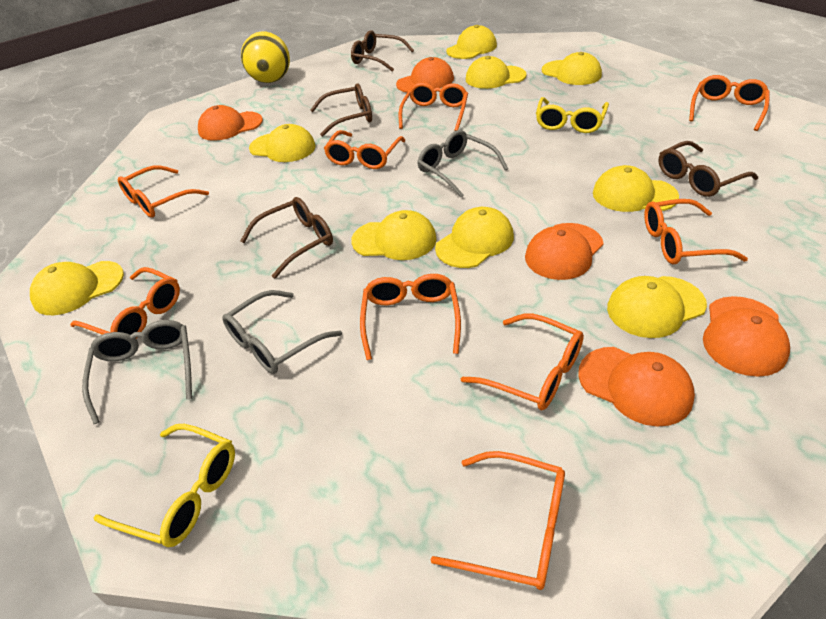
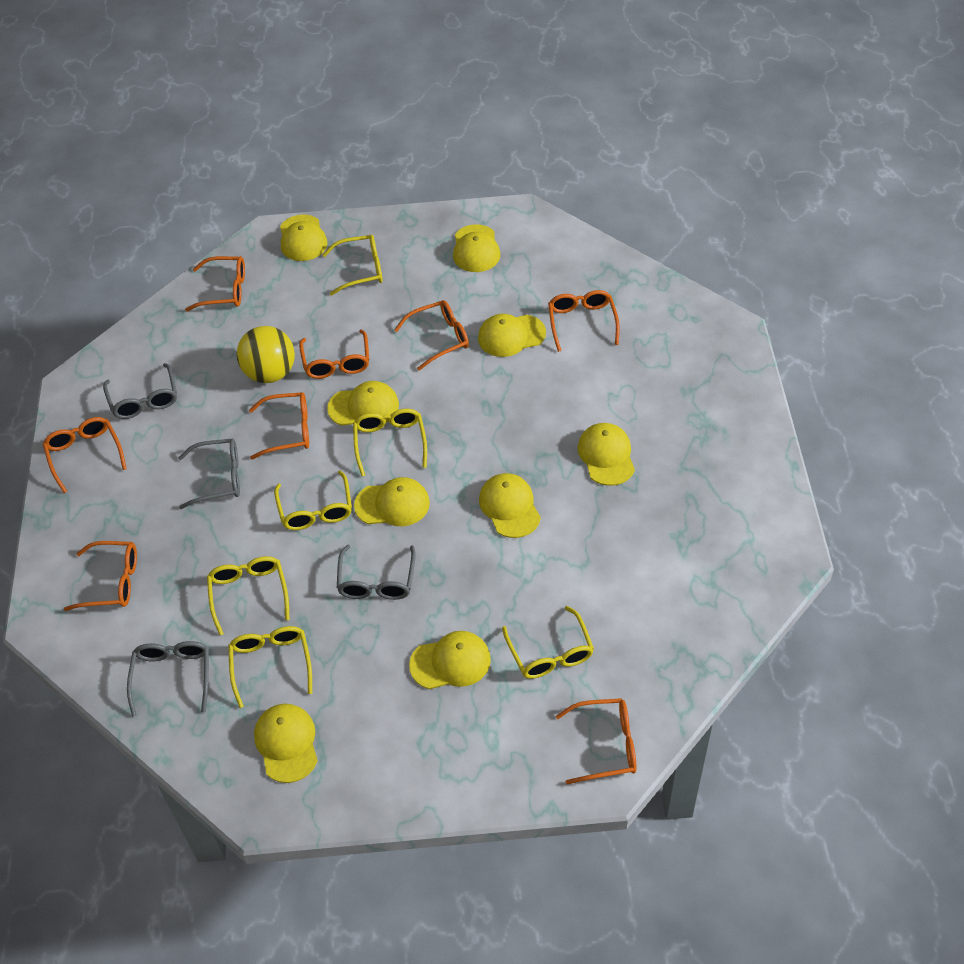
brown glasses: [241,197,333,279] [311,83,372,137] [351,30,414,72] [658,141,758,197] = 4 -> none = 0
grey glasses: [82,320,192,424] [222,290,342,374] [417,130,508,197] = 3 -> [103,363,177,419] [127,641,209,717] [178,439,240,509] [337,545,416,600] = 4
orange cap: [198,105,263,141] [396,57,454,93] [525,223,604,280] [578,347,695,427] [703,296,790,377] = 5 -> none = 0
orange glasses: [70,267,180,339] [118,165,209,217] [324,130,405,169] [360,274,461,360] [399,82,468,131] [431,451,565,590] [461,314,584,410] [644,199,748,264] [689,75,770,131] = 9 -> [43,417,127,493] [64,541,137,611] [185,256,245,312] [249,392,309,460] [299,329,369,379] [394,300,469,371] [548,290,620,352] [556,698,637,784] = 8
yellow glasses: [93,424,235,547] [536,97,609,133] = 2 -> [207,556,290,635] [228,626,312,708] [274,471,352,530] [322,235,383,296] [353,409,427,476] [502,606,594,679] = 6

